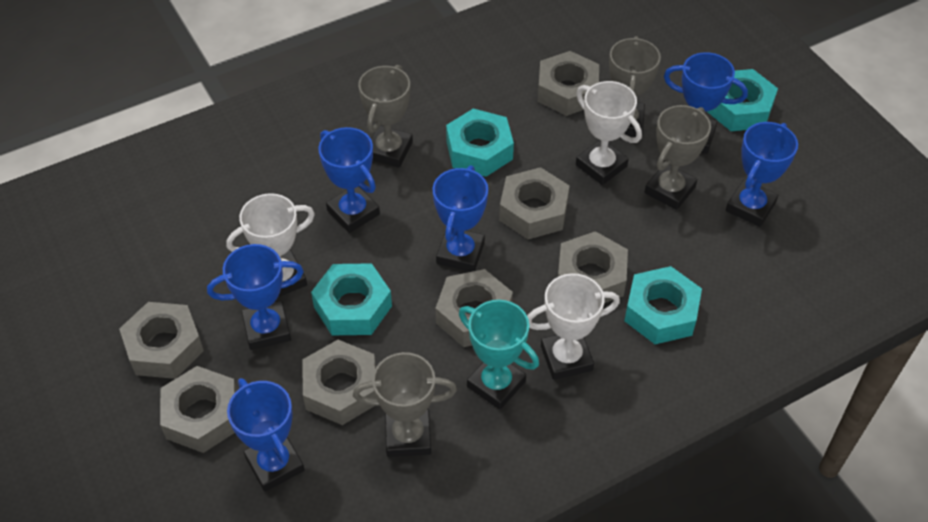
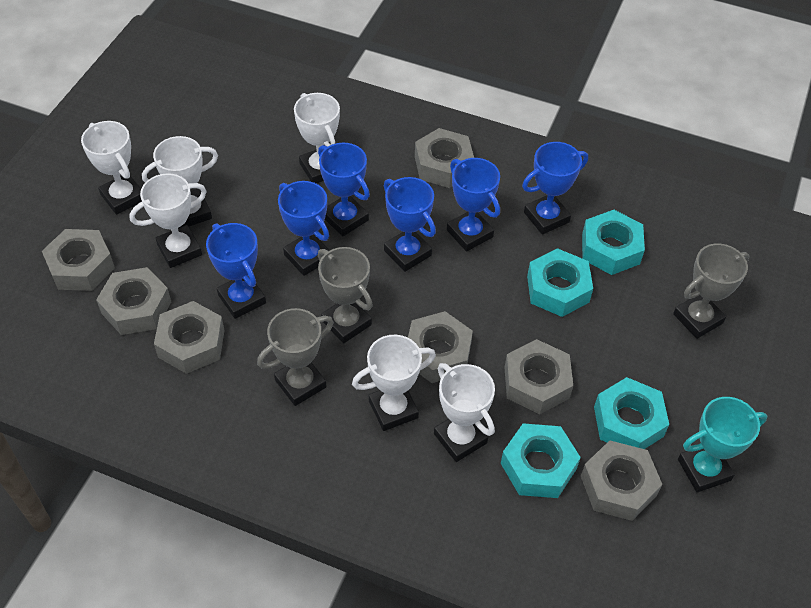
grey trophy: [353,352,457,457] [358,65,413,168] [609,36,661,137] [645,105,711,210] = 4 -> [257,308,333,406] [318,247,373,343] [673,244,750,339] = 3
white trophy: [226,193,315,297] [527,273,620,380] [576,81,642,185] = 3 -> [81,121,142,215] [129,173,207,268] [142,136,218,228] [294,93,340,183] [352,335,436,431] [434,363,495,462] = 6

